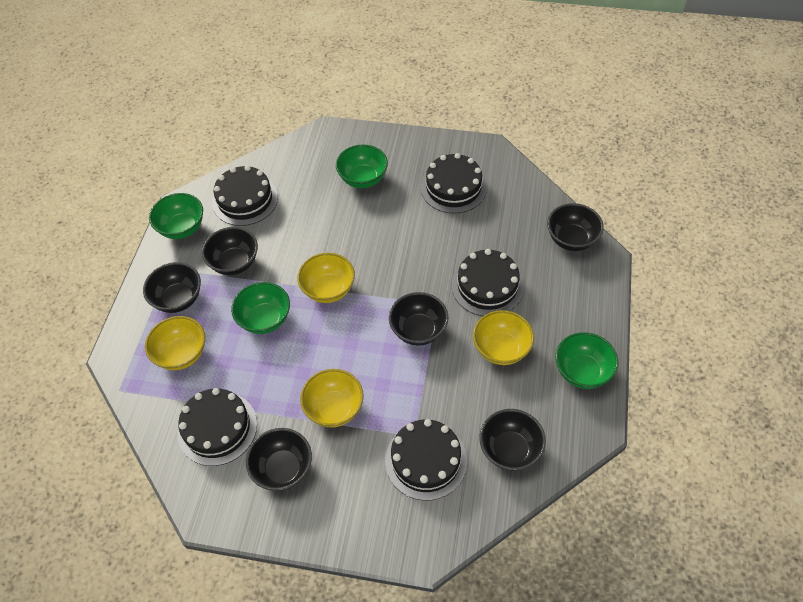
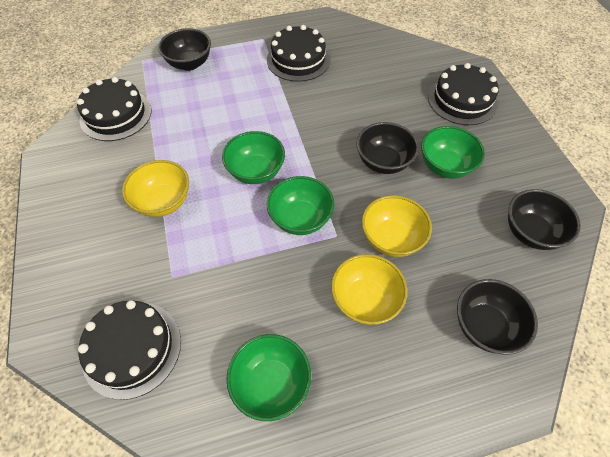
black bowl: [143,262,201,313] [202,227,258,275] [246,428,312,491] [389,292,448,346] [479,409,546,471] [547,203,604,251] = 6 -> [158,28,211,71] [357,122,419,174] [457,279,538,355] [508,189,581,250] = 4
black cake: [177,388,257,466] [212,165,278,226] [385,419,467,501] [421,153,487,213] [452,249,524,316] = 5 -> [77,77,151,141] [78,300,181,400] [267,25,330,82] [428,63,499,125] = 4
yellow bowl: [145,316,205,370] [297,253,355,303] [300,369,364,427] [473,310,534,365] = 4 -> [122,160,189,217] [331,254,407,325] [362,195,432,257] = 3

